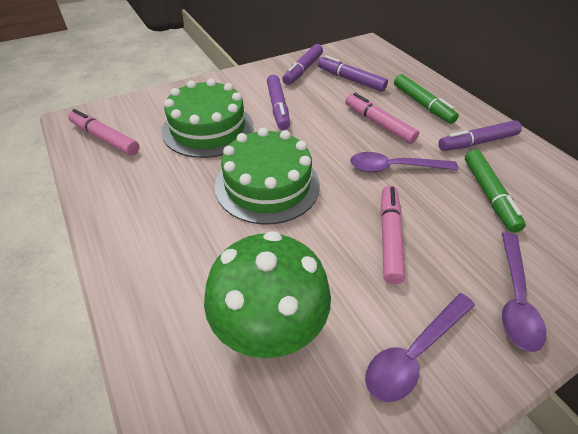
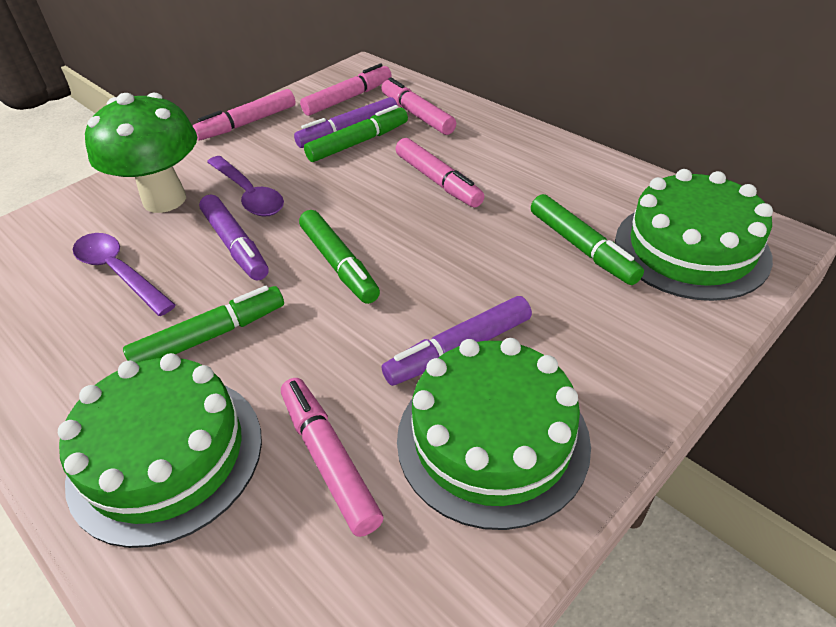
green cake: [161,79,254,158] [215,127,320,224] = 2 -> [58,353,262,548] [397,338,591,530] [615,169,773,301] = 3
green marker: [394,74,459,124] [465,150,526,233] = 2 -> [123,286,284,363] [299,210,380,304] [304,105,408,162] [531,194,644,285] = 4
pink marker: [68,109,139,156] [345,93,419,144] [380,186,405,284] = 3 -> [193,89,296,140] [281,378,383,537] [300,64,392,116] [381,77,456,135] [396,138,485,207] = 5
purple marker: [267,75,290,130] [282,44,323,85] [318,55,388,92] [438,121,522,151] = 4 -> [199,194,269,280] [294,97,398,148] [382,296,532,386] = 3
purple spoon: [350,152,459,172] [365,293,475,402] [502,232,546,352] = 3 -> [73,233,176,316] [207,156,284,217] = 2

